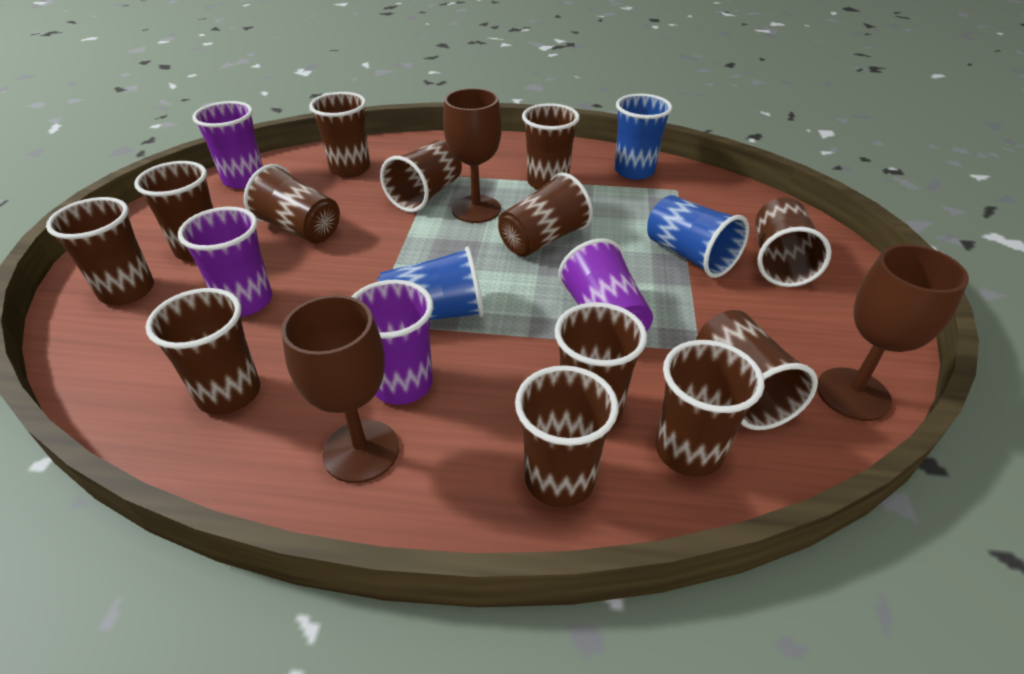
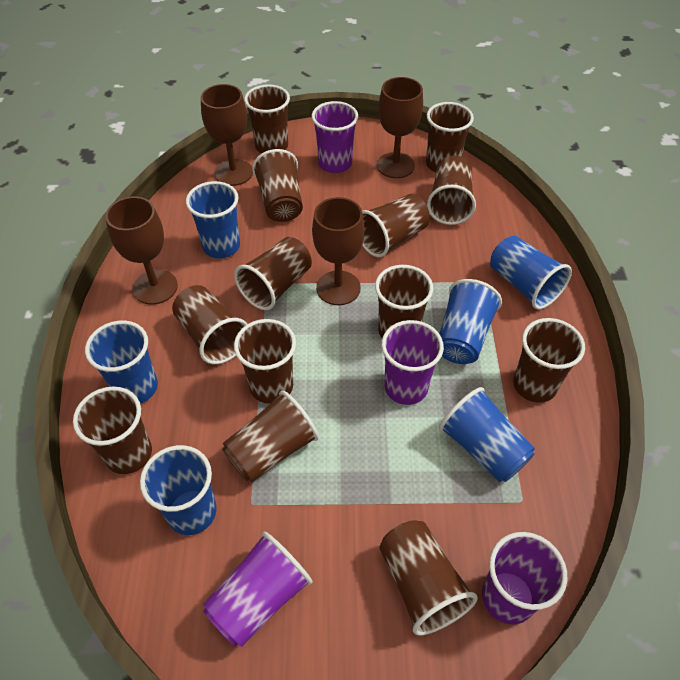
blue cup: [377,246,484,321] [615,94,672,180] [647,195,749,278] = 3 -> [85,321,158,404] [140,445,217,535] [186,181,240,258] [439,279,502,364] [439,387,535,482] [490,236,572,310] = 6
brown goblet: [281,295,399,483] [443,88,502,223] [817,244,969,421] = 3 -> [105,197,178,305] [201,84,253,186] [312,197,365,305] [377,77,423,178] = 4

